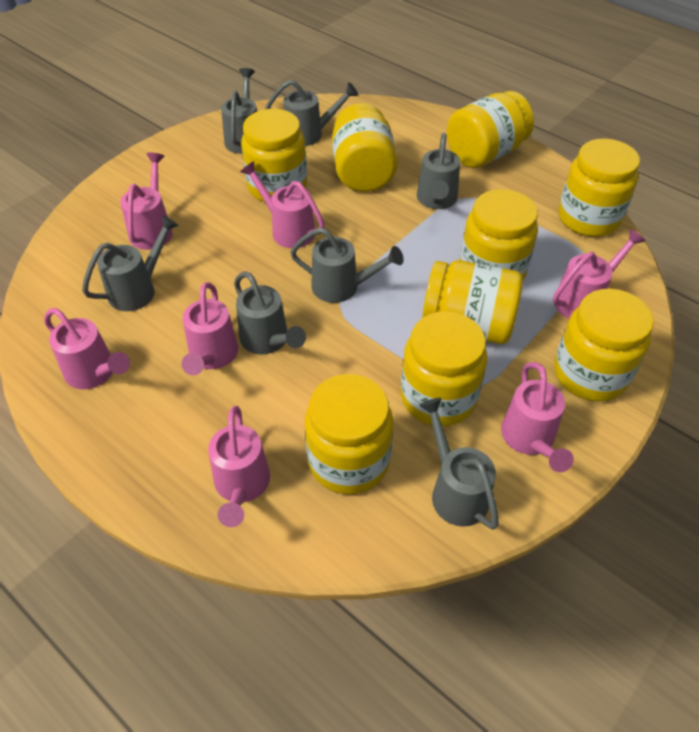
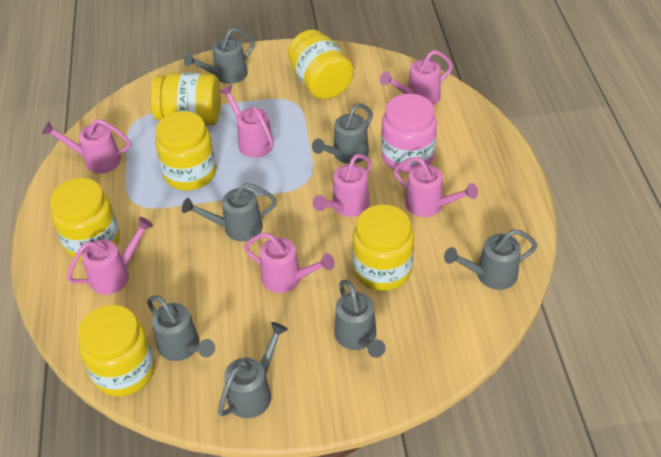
pink jar: none = 0 -> [381,94,437,173] = 1
yellow jar: [241,109,307,202] [304,374,393,494] [332,103,398,192] [401,311,487,426] [422,260,523,344] [447,91,534,168] [460,189,538,280] [554,289,654,402] [559,139,640,237] = 9 -> [50,178,120,261] [78,305,155,396] [151,73,221,126] [155,111,216,191] [288,30,354,99] [352,204,414,291] = 6

